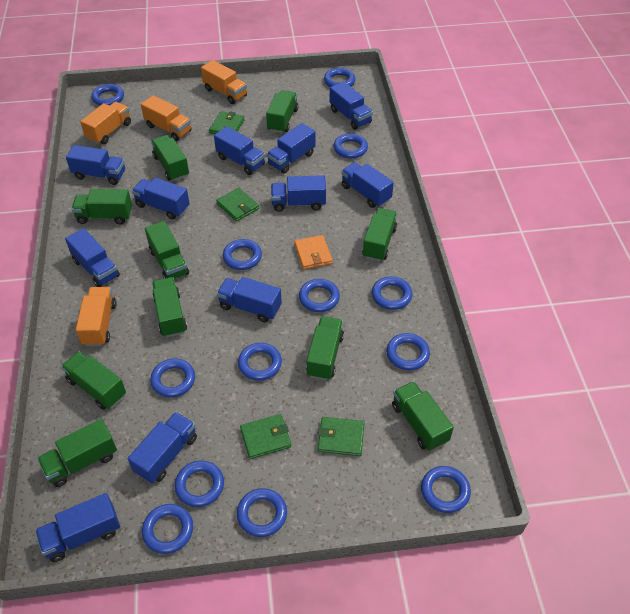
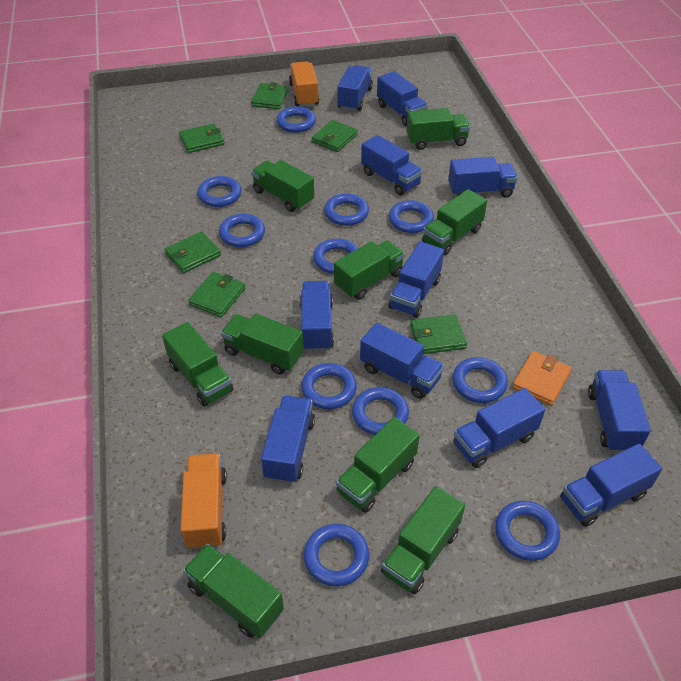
blue ring: [91,84,124,106] [142,504,193,554] [150,358,195,397] [175,460,224,507] [223,239,262,270] [237,488,287,537] [238,343,282,381] [299,279,340,312] [324,68,355,87] [334,133,368,159] [372,276,413,310] [386,333,430,370] [421,466,471,513] = 13 -> [197,176,242,207] [219,214,265,247] [276,106,316,133] [301,363,357,409] [304,524,369,587] [313,238,358,274] [324,193,369,226] [352,387,409,435] [389,200,434,233] [452,357,508,403] [495,501,560,561] = 11
green truck: [37,419,117,487] [61,351,126,410] [71,189,132,225] [145,221,189,279] [151,135,189,181] [152,277,187,337] [266,90,298,133] [306,316,344,380] [362,208,397,261] [392,381,454,451] = 10 -> [162,322,233,407] [183,544,284,638] [221,313,304,374] [251,160,314,212] [334,240,405,300] [336,417,420,513] [381,486,465,594] [406,108,470,150] [422,189,487,255] = 9
green wallet: [209,111,245,134] [216,188,259,222] [240,414,291,459] [318,417,364,456] = 4 -> [164,231,221,273] [179,123,224,153] [188,272,246,317] [251,82,289,109] [312,120,358,152] [410,314,467,354] = 6
orange truck: [76,287,117,346] [80,102,131,144] [141,95,192,141] [201,60,247,104] = 4 -> [180,453,227,549] [289,61,319,107] = 2

